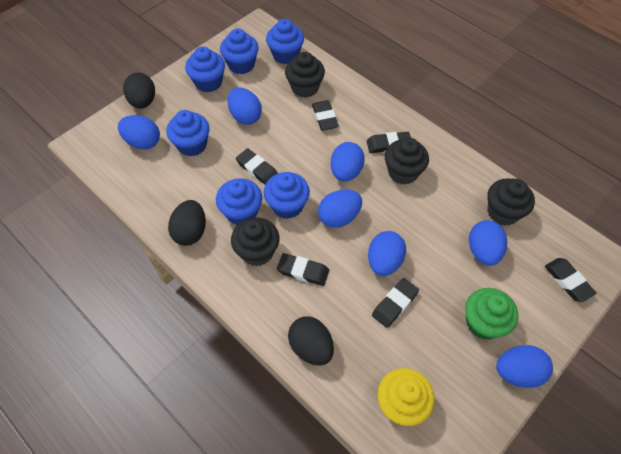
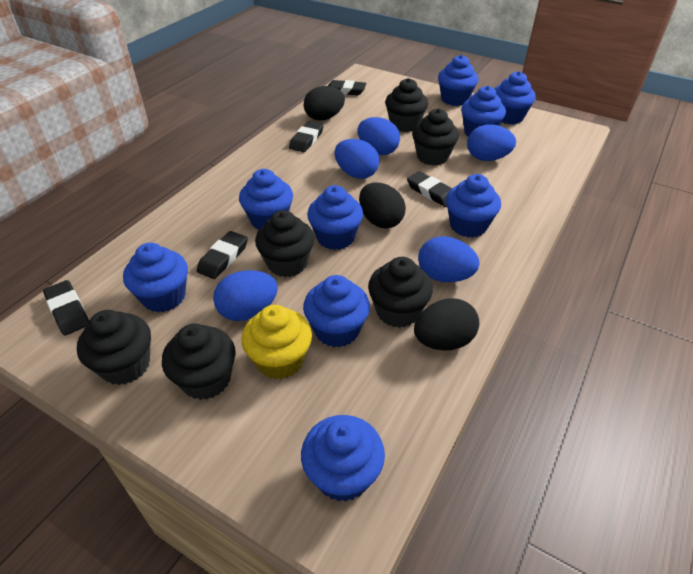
black cupcake: [231,217,279,266] [285,52,325,98] [385,138,429,185] [487,178,535,226] = 4 -> [77,310,151,385] [162,324,236,400] [255,210,314,277] [368,257,433,328] [385,78,428,132] [412,108,459,166] = 6
black eraser: [236,148,278,185] [277,253,329,286] [312,100,339,131] [367,132,411,153] [372,278,419,328] [545,258,597,302] = 6 -> [43,280,89,336] [197,231,248,279] [289,121,324,152] [328,80,366,95] [407,171,452,207] = 5
blue cupcake: [166,110,210,156] [185,46,225,92] [216,178,262,225] [220,29,259,74] [264,172,310,219] [266,19,304,64] = 6 -> [123,243,188,312] [239,169,293,230] [301,415,385,502] [303,275,370,348] [307,185,363,250] [438,55,479,106] [446,174,501,238] [461,86,506,137] [495,71,536,124] = 9
blue egg: [118,115,160,150] [227,87,262,125] [318,190,362,228] [331,142,365,182] [368,231,406,276] [469,220,507,266] [496,345,553,388] = 7 -> [213,270,278,321] [334,139,380,179] [358,117,400,155] [418,236,480,282] [467,124,516,161] = 5
green cupcake: [465,288,518,340] = 1 -> none = 0

